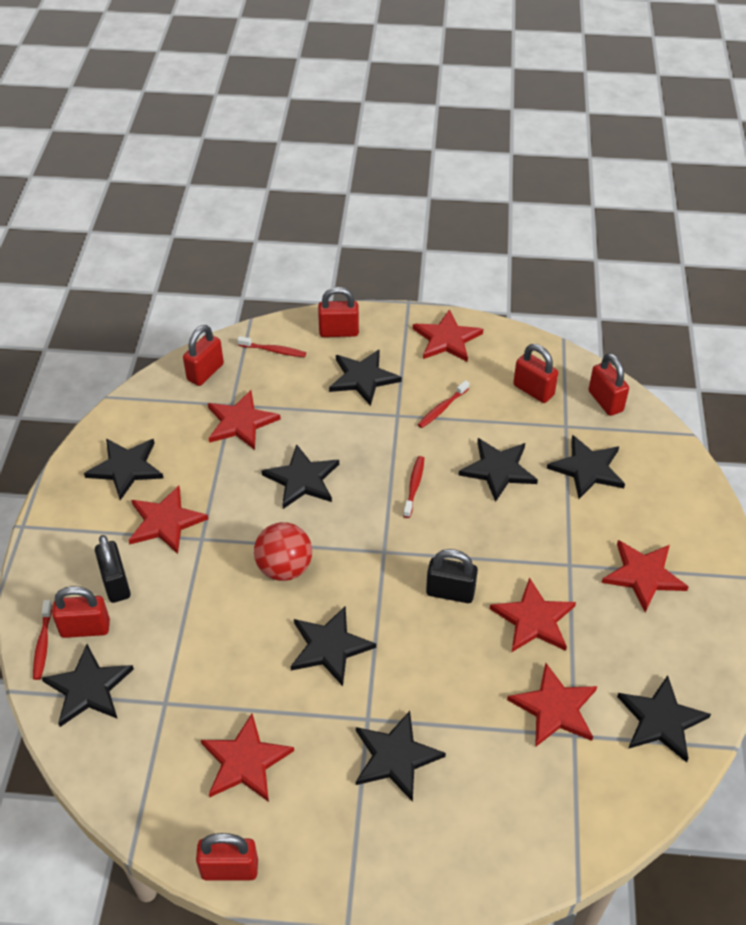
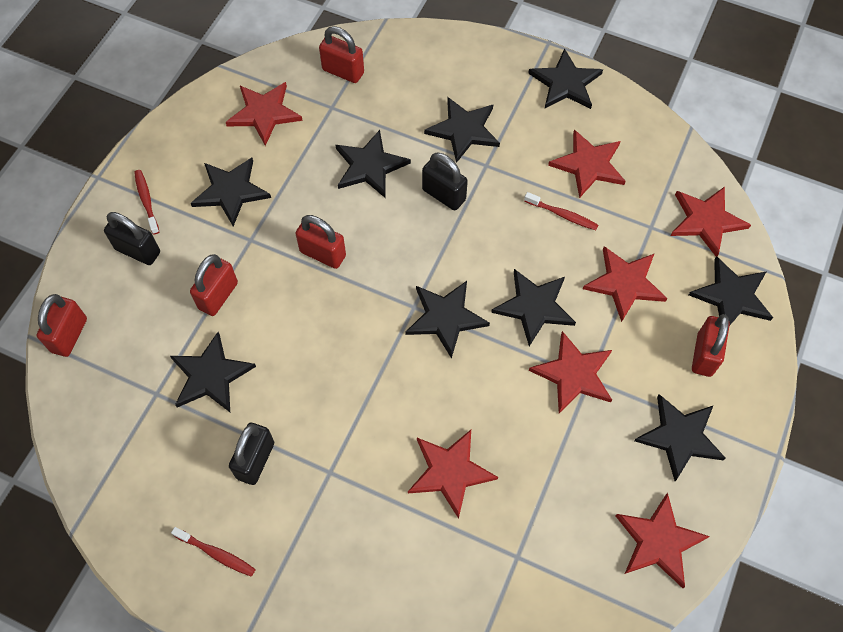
black padlock: [95,535,131,603] [426,549,478,603] = 2 -> [104,212,160,265] [229,423,274,485] [422,153,468,210] = 3
red ball: [254,522,312,581] = 1 -> none = 0
red padlock: [52,586,110,638] [183,325,224,386] [196,833,258,881] [318,287,359,337] [513,344,558,403] [588,353,629,416] = 6 -> [37,294,87,357] [190,254,238,316] [295,215,346,269] [319,26,364,83] [692,314,730,377] = 5
red toothbrush: [33,600,52,680] [237,336,306,357] [403,456,424,518] [418,380,470,428] = 4 -> [134,170,159,235] [171,527,256,577] [524,192,598,230] = 3

